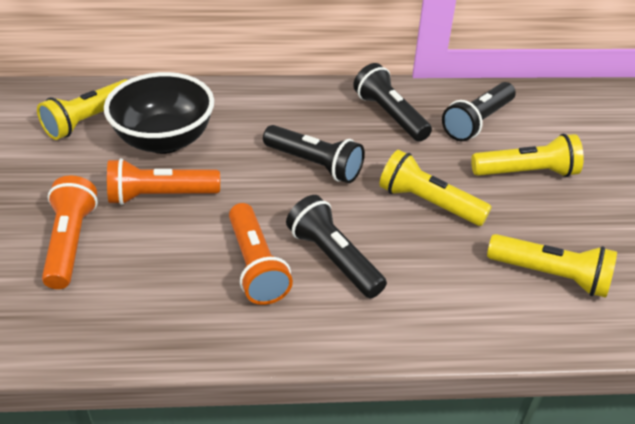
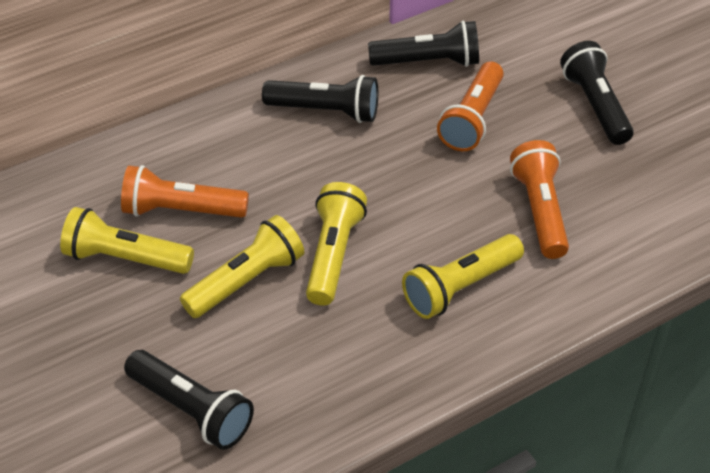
black bowl: [104,72,214,154] = 1 -> none = 0

